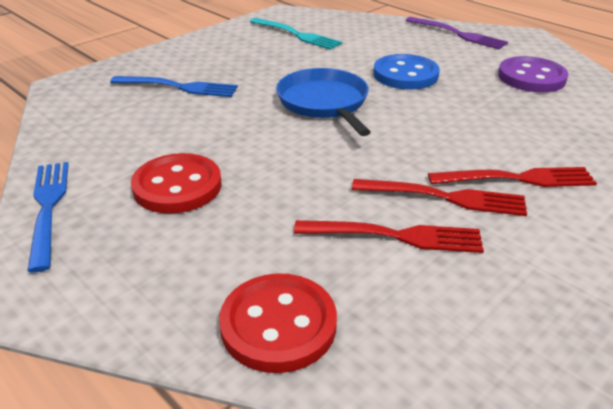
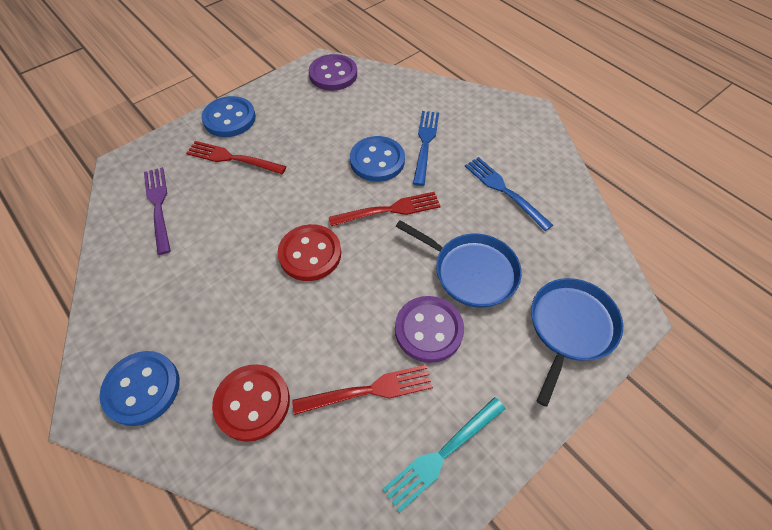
blue button: [373,54,440,90] = 1 -> [99,351,180,426] [201,96,256,137] [350,136,405,182] = 3
blue pan: [276,68,371,136] = 1 -> [396,220,522,308] [531,278,623,407] = 2
purple button: [498,56,569,92] = 1 -> [309,54,357,90] [395,296,464,363] = 2

